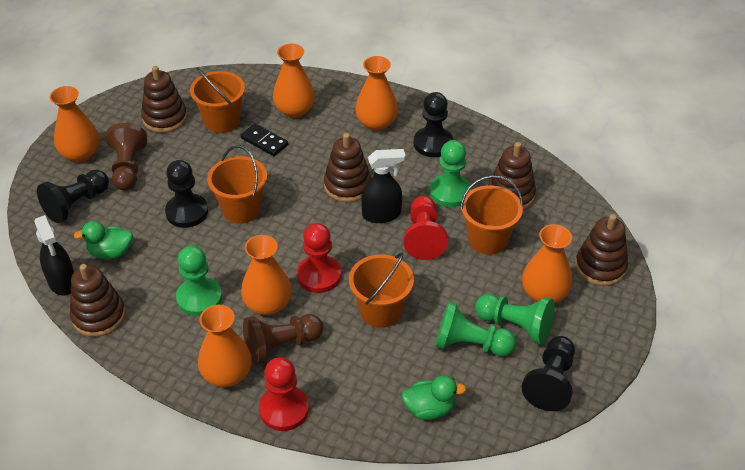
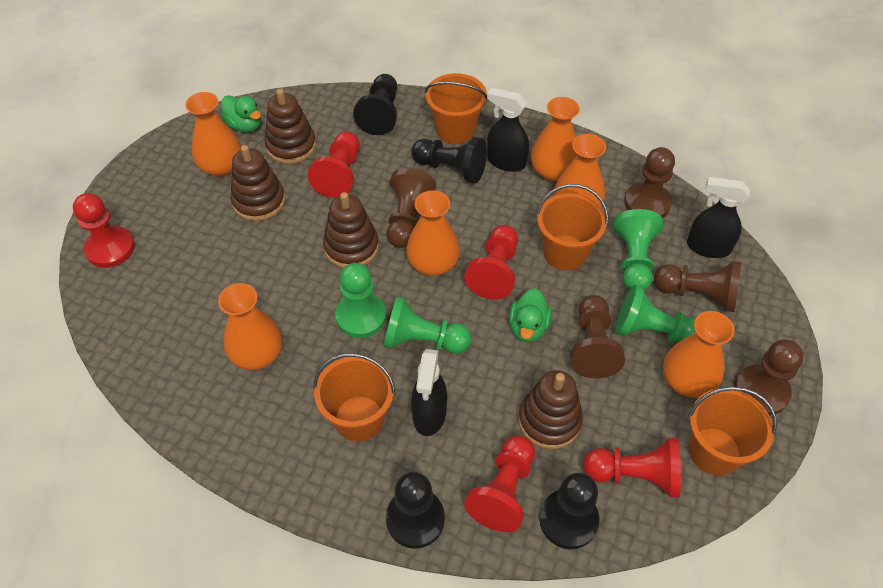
black domino: [240,123,288,156] = 1 -> none = 0
black spray bottle: [34,215,74,296] [361,149,405,223] = 2 -> [411,349,447,436] [487,87,529,172] [687,177,750,258] = 3
brown pawn: [106,123,147,190] [243,314,323,365] = 2 -> [387,168,436,248] [570,295,625,378] [625,147,675,218] [654,261,741,312] [734,339,804,416] = 5
brown stacking toy: [70,264,126,337] [141,66,187,133] [324,133,371,202] [488,142,536,210] [575,214,628,286] = 5 -> [231,145,285,221] [265,89,316,164] [323,192,379,268] [518,370,583,449] = 4
red pawn: [259,357,309,431] [297,223,341,293] [404,196,448,260] = 3 -> [73,193,135,268] [308,132,360,198] [464,225,518,300] [464,435,535,532] [583,438,681,498] = 5

